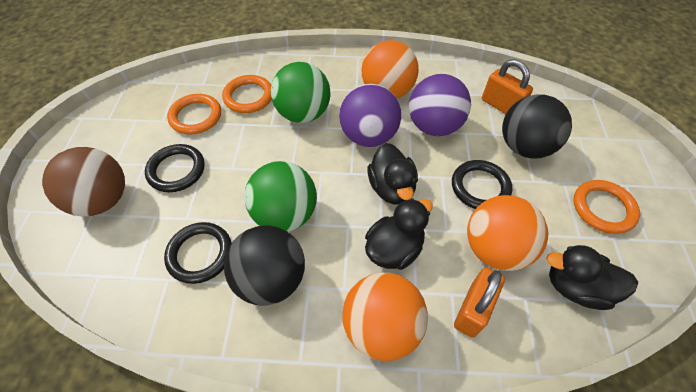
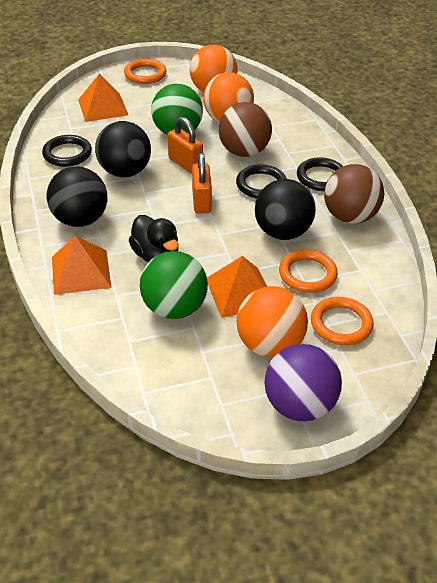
black ball: [224,225,305,306] [502,94,572,159] = 2 -> [47,166,107,227] [95,121,151,177] [255,179,316,240] = 3
black duck: [365,198,433,270] [367,143,418,205] [546,245,638,310] = 3 -> [129,215,179,262] = 1
brown ball: [42,147,125,217] = 1 -> [219,102,272,157] [324,164,384,224] = 2
orange pyramid: none = 0 -> [52,236,111,295] [78,74,128,122] [207,256,267,318] = 3
purple ball: [339,84,401,147] [409,74,471,136] = 2 -> [264,344,342,421] = 1

